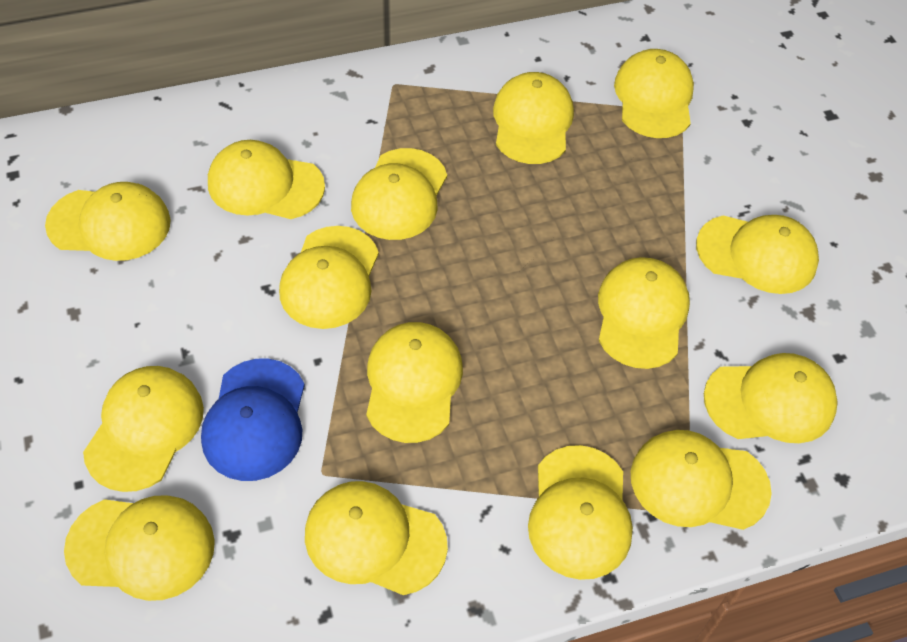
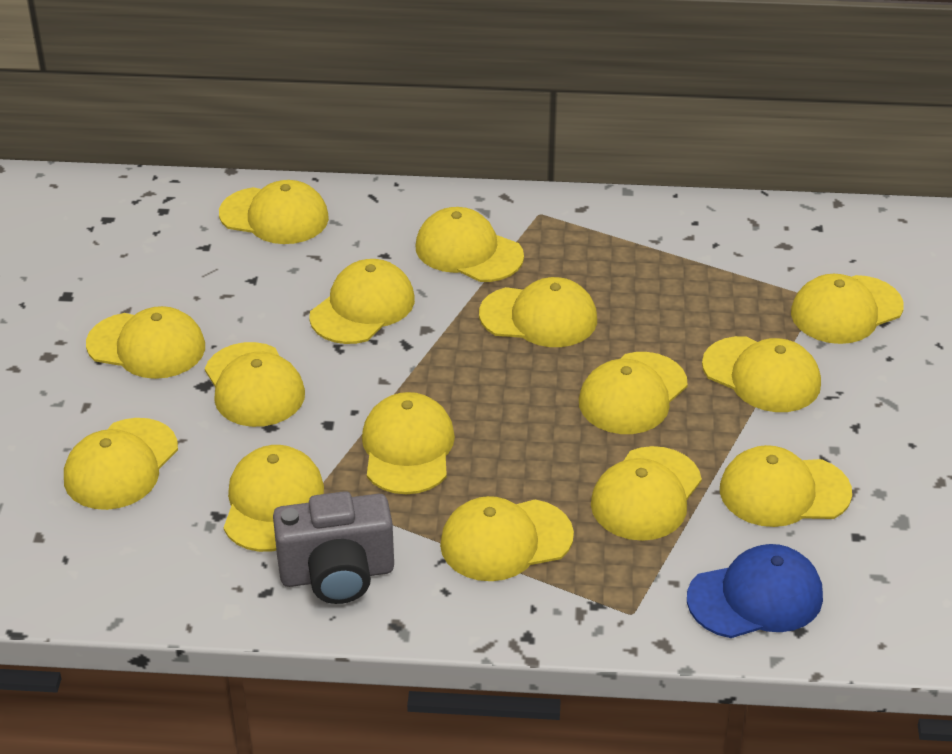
grey camera: none = 0 -> [273,491,394,604] = 1

